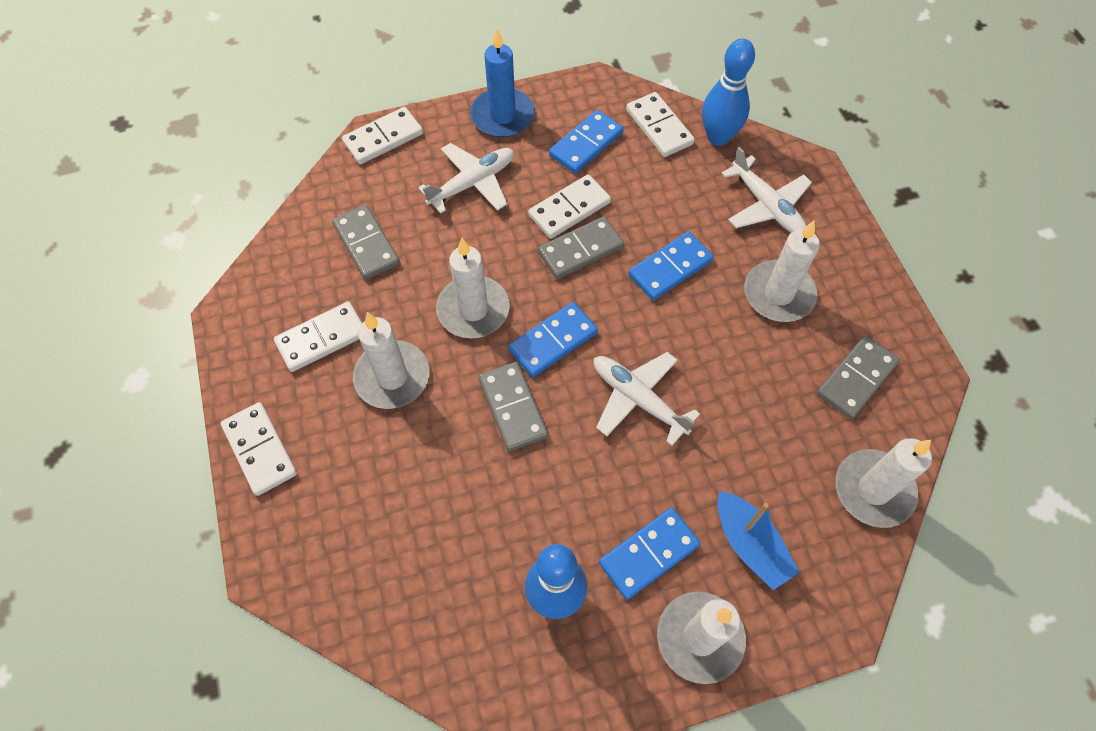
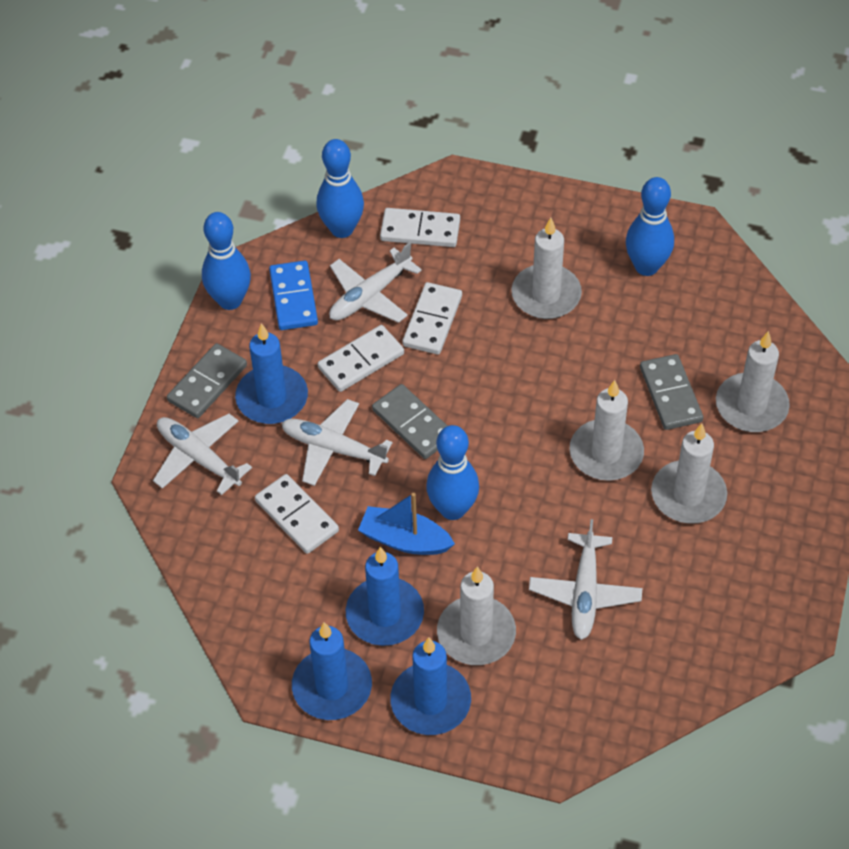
blue bowling pin: [525,544,587,619] [702,39,755,146] = 2 -> [202,212,251,310] [316,139,364,238] [426,425,479,520] [626,177,674,276] = 4
blue candle: [470,28,535,138] = 1 -> [235,323,308,424] [292,622,372,720] [346,547,424,646] [390,638,471,735] = 4
blue domino: [508,302,598,377] [549,110,624,174] [599,508,701,600] [628,231,714,300] = 4 -> [269,261,318,330] = 1
grey domino: [332,205,400,280] [479,362,548,452] [538,216,624,279] [817,336,900,419] = 4 -> [167,343,247,418] [372,384,447,459] [640,354,703,430] = 3
white domino: [221,402,297,496] [274,302,362,372] [342,107,423,165] [528,174,611,239] [626,92,695,157] = 5 -> [255,474,339,554] [318,325,404,392] [380,208,460,247] [402,282,462,355] = 4
white plane: [418,143,514,214] [594,352,700,446] [721,147,812,233] = 3 -> [153,414,252,495] [281,399,392,486] [329,242,422,323] [529,519,642,640] = 4

